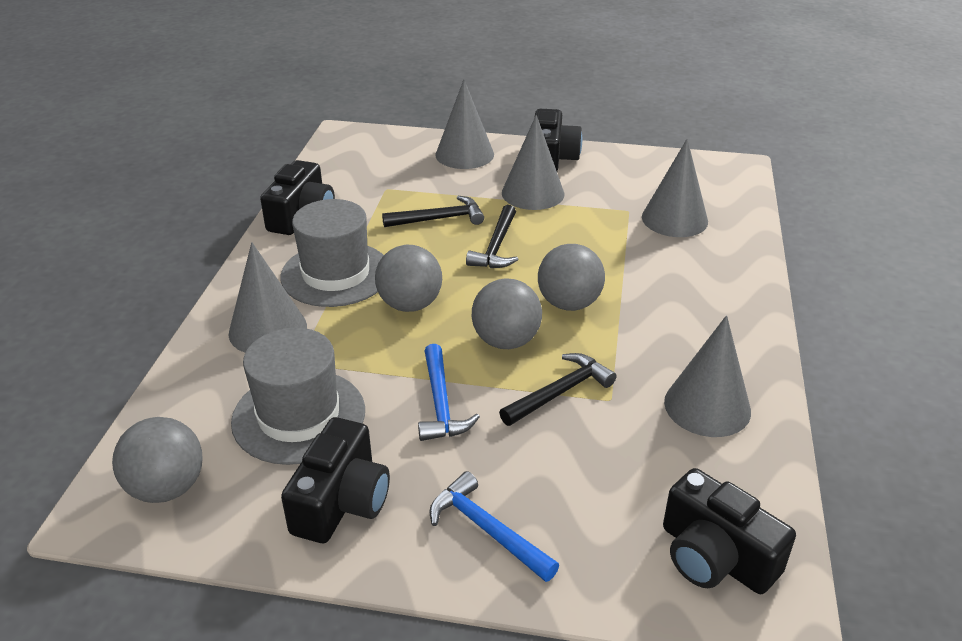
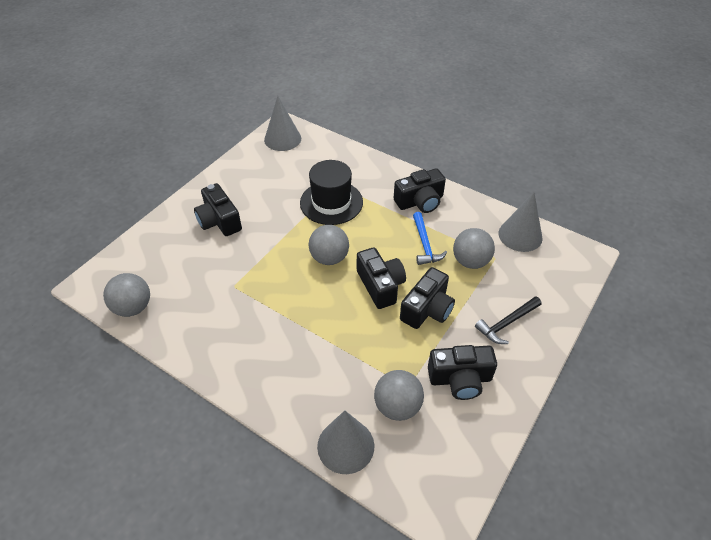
black camera: [260,160,335,235] [281,417,390,543] [534,109,582,171] [663,468,796,594] = 4 -> [194,183,242,236] [357,247,406,309] [394,168,446,213] [400,267,455,329] [428,345,497,400] = 5
black hammer: [382,196,484,227] [466,205,518,268] [499,353,616,426] = 3 -> [475,296,542,344] = 1
black hat: none = 0 -> [300,160,363,225] = 1
blue hammer: [418,344,480,441] [429,471,559,582] = 2 -> [413,212,447,265] = 1
grey cone: [229,242,307,353] [435,80,494,169] [502,115,565,210] [642,139,708,237] [664,315,751,437] = 5 -> [264,96,301,151] [317,410,374,474] [499,192,543,252] = 3
grey hat: [231,328,365,465] [280,199,384,307] = 2 -> none = 0

